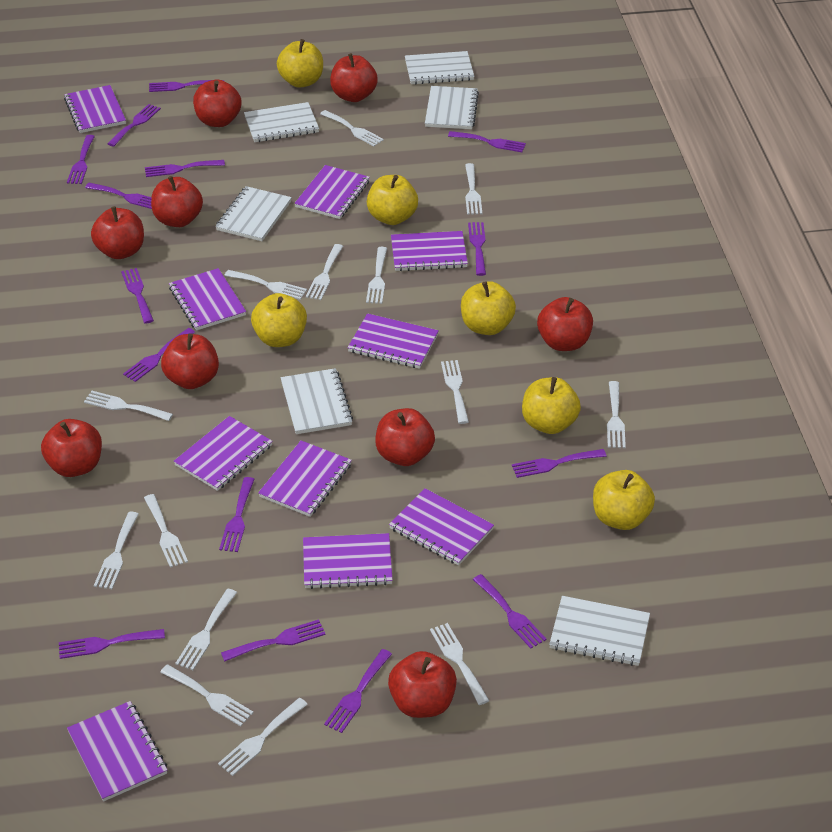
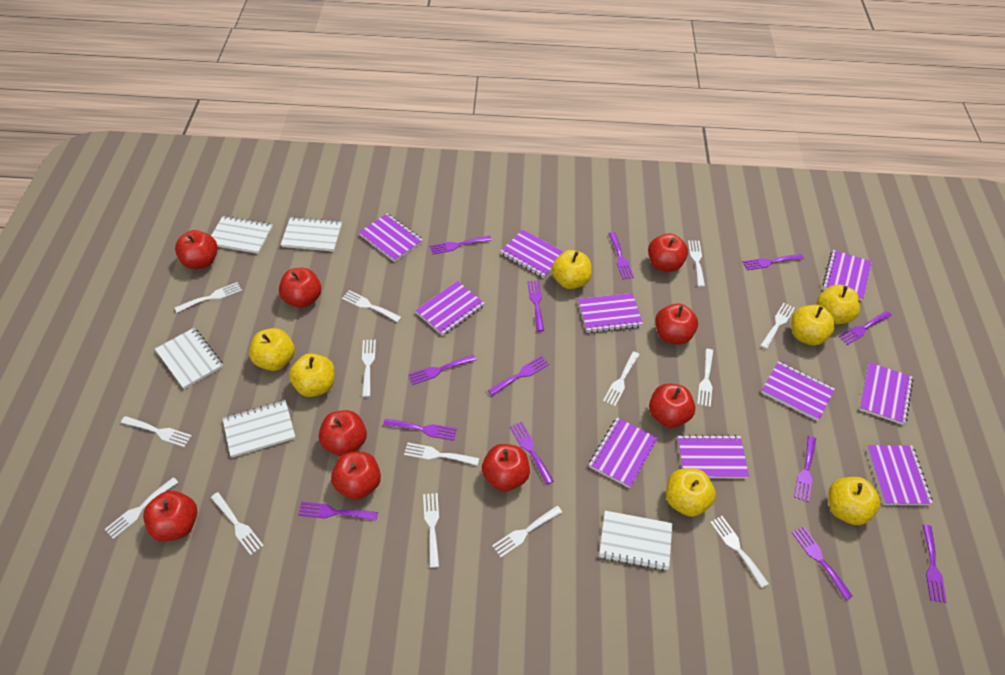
purple fork: [59,629,165,659] [67,135,95,184] [85,183,152,209] [107,104,161,147] [121,268,154,323] [123,328,195,382] [145,160,225,177] [149,80,224,92] [219,477,255,552] [221,620,326,662] [324,649,392,733] [448,131,526,152] [468,222,486,276] [473,574,546,648] [512,449,607,478] = 15 -> [298,502,378,520] [383,419,457,441] [408,355,476,385] [430,236,492,255] [488,356,549,396] [510,422,553,485] [527,280,544,331] [608,232,634,279] [743,254,804,270] [792,526,853,600] [794,436,816,502] [838,311,892,345] [922,525,947,603] = 13
white notebook: [216,186,292,241] [244,102,319,142] [281,368,353,434] [405,51,474,85] [425,86,479,129] [549,596,650,666] = 6 -> [155,328,223,389] [211,216,273,254] [222,400,296,457] [281,217,342,252] [599,511,672,571] = 5
yellow apple: [251,293,307,347] [277,39,323,88] [367,175,418,225] [461,281,516,335] [522,377,581,434] [593,470,655,530] = 6 -> [249,328,295,371] [289,353,335,397] [551,250,592,289] [666,468,716,517] [791,305,835,345] [816,284,860,324] [828,477,881,525] = 7

